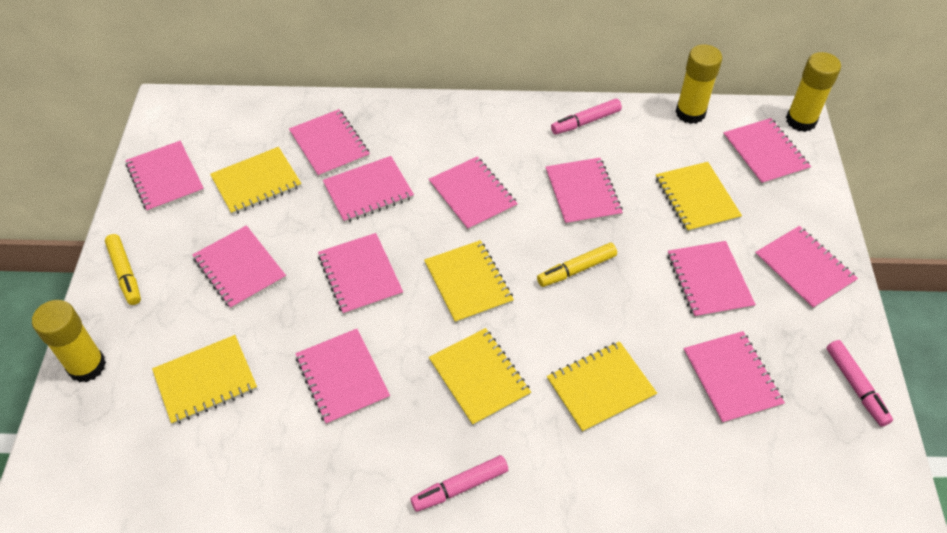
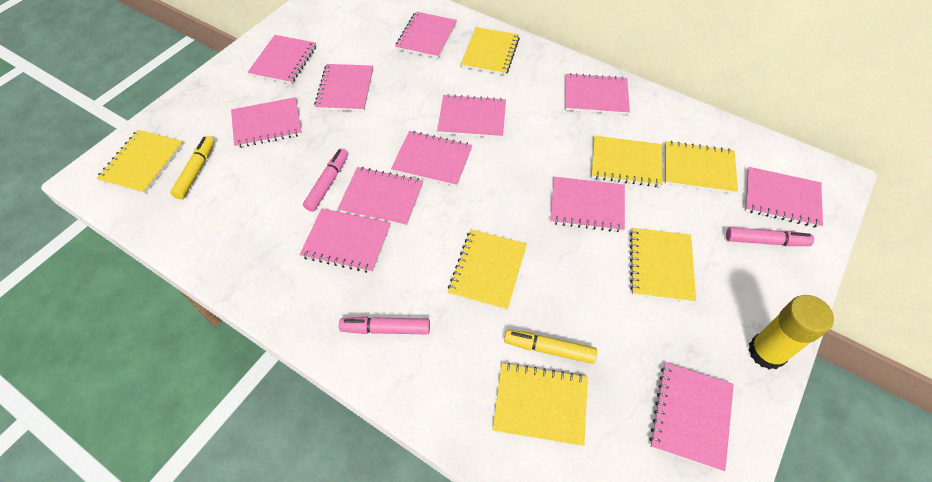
yellow glue stick: [32,300,106,383] [675,44,722,124] [786,52,841,132] = 3 -> [748,295,834,369] = 1
yellow notebook: [152,335,257,425] [210,147,301,215] [424,240,514,324] [429,328,531,426] [547,341,657,433] [656,162,742,233] = 6 -> [96,130,184,194] [448,229,527,310] [461,27,520,75] [492,363,588,446] [591,136,663,187] [630,228,696,303] [665,141,738,194] = 7

